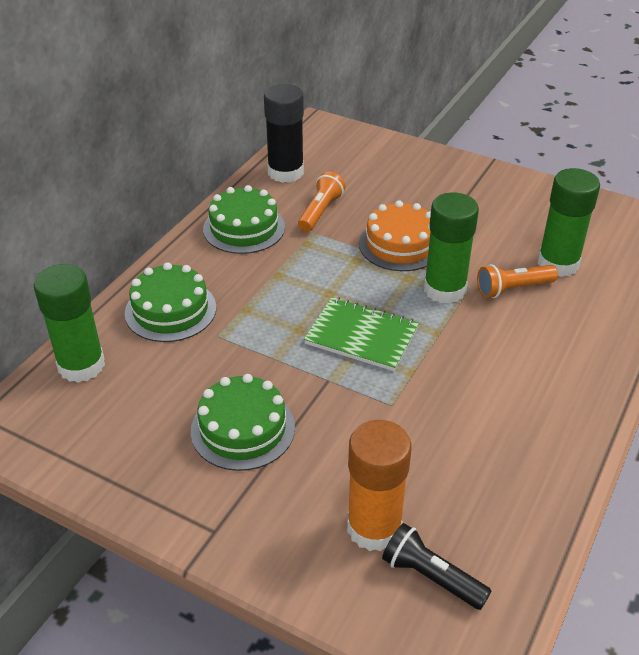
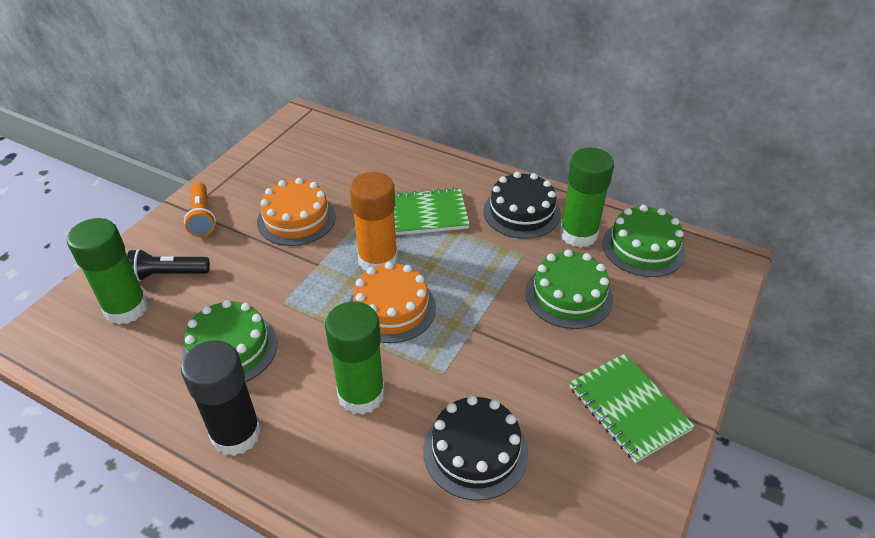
black cake: none = 0 -> [423,395,528,501] [483,172,561,239] = 2
green notebook: [304,297,419,371] = 1 -> [394,187,470,235] [569,354,695,463] = 2
orange cake: [359,200,431,271] = 1 -> [257,178,336,246] [349,262,436,343] = 2
orange flashlight: [298,172,345,232] [477,264,558,298] = 2 -> [184,182,216,237] = 1

